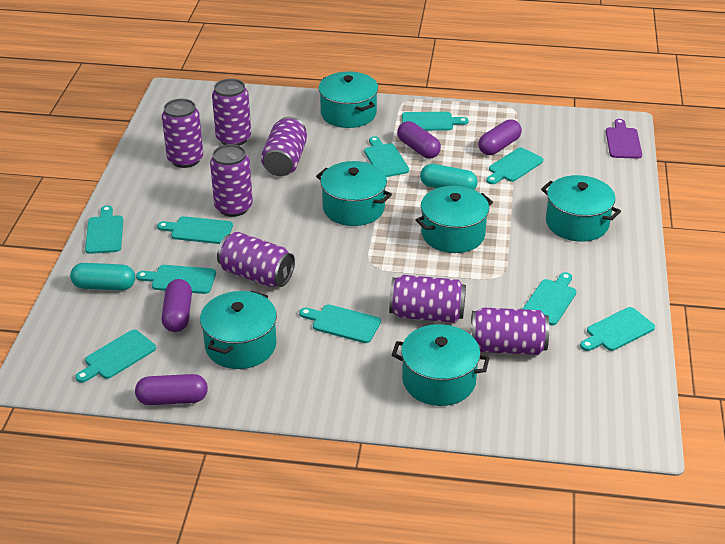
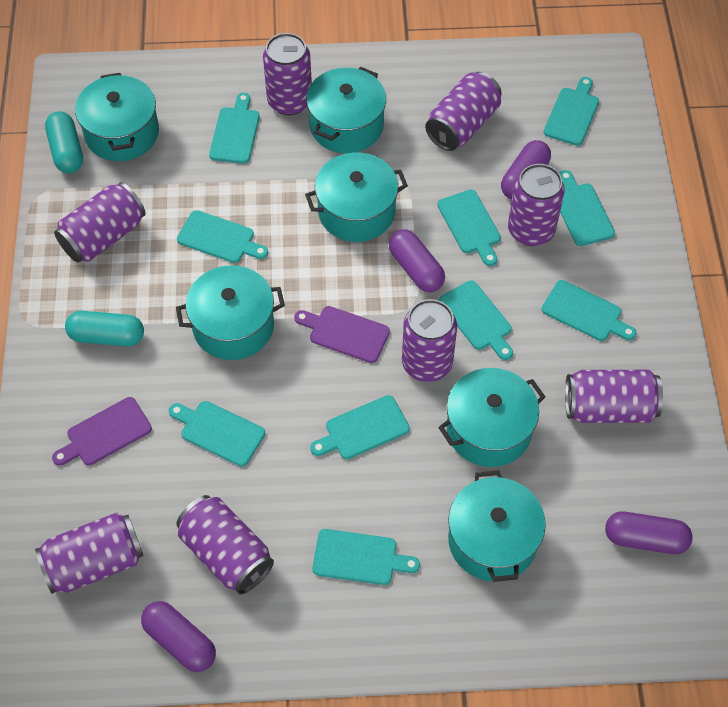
purple can: [162,99,203,168] [210,144,253,217] [212,79,251,146] [217,232,295,287] [261,117,307,176] [389,275,466,323] [471,307,549,355] = 7 -> [35,512,144,594] [54,182,146,262] [176,495,274,594] [263,33,312,115] [402,299,457,382] [425,72,502,151] [508,164,565,246] [565,370,663,423] = 8
purple cutting board: [606,119,642,159] = 1 -> [52,397,152,466] [294,306,390,363] = 2

